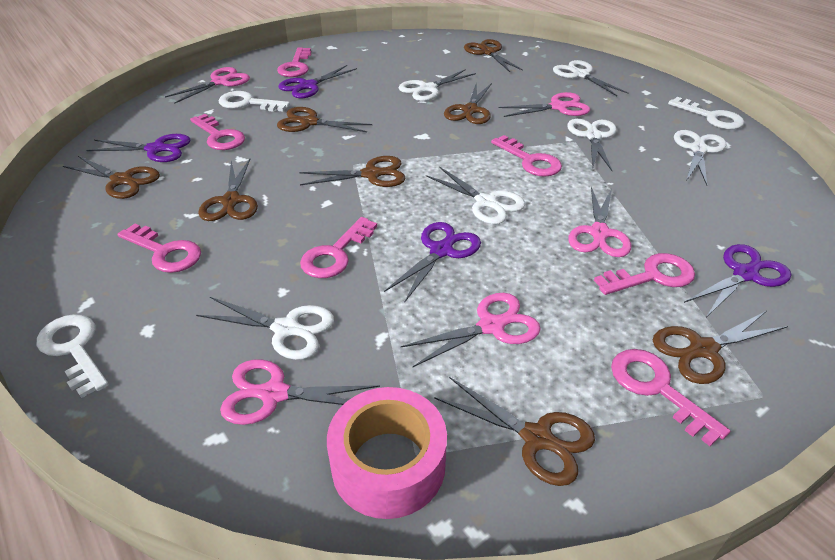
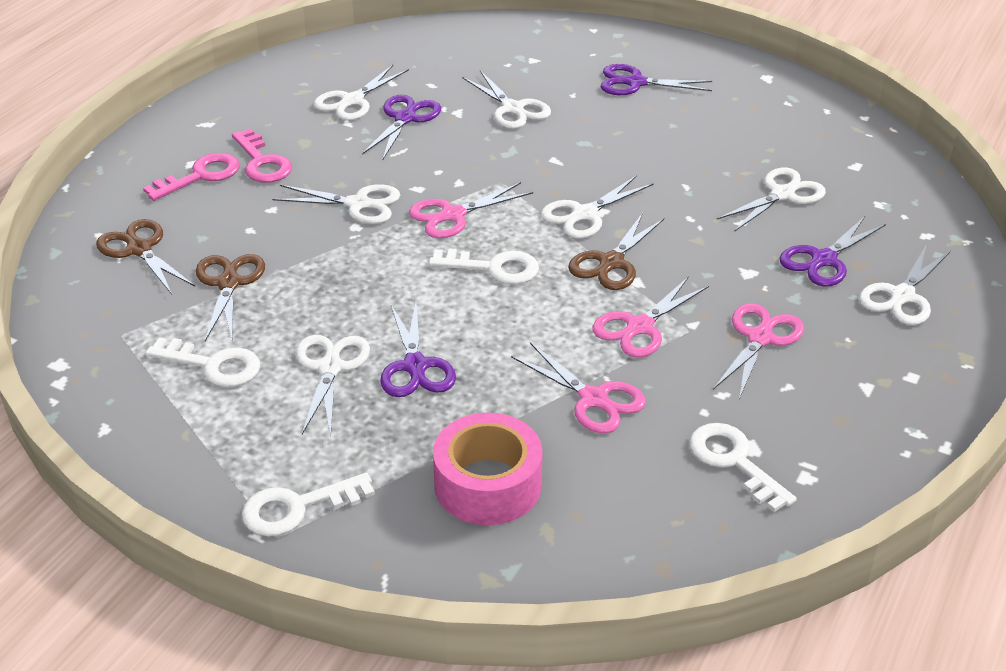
brown scissors: [63,156,160,199] [198,159,258,221] [277,107,372,132] [299,156,406,187] [434,377,595,486] [444,82,492,124] [464,39,523,72] [653,311,788,384] = 8 -> [96,219,195,294] [196,254,265,341] [568,213,664,290] = 3
pink key: [118,224,201,273] [190,114,245,150] [277,47,311,77] [300,217,377,278] [491,135,562,177] [594,253,695,295] [611,349,730,446] = 7 -> [143,153,240,201] [232,129,292,183] = 2
pink scissors: [165,67,250,104] [220,359,380,425] [401,293,541,367] [498,92,590,117] [568,187,631,257] = 5 -> [409,182,533,238] [511,342,646,433] [592,276,709,357] [713,303,804,399] = 4
white key: [37,314,109,398] [219,91,290,112] [668,97,744,129] = 3 -> [145,337,260,387] [242,472,375,536] [429,248,539,284] [689,423,797,512] = 4
white scissors: [196,297,334,360] [398,69,476,101] [426,166,525,224] [553,60,628,96] [567,119,617,171] [674,130,726,185] = 6 -> [272,184,400,224] [296,335,370,437] [314,65,409,120] [462,71,551,129] [541,175,654,238] [717,168,826,232] [859,244,950,325] = 7

